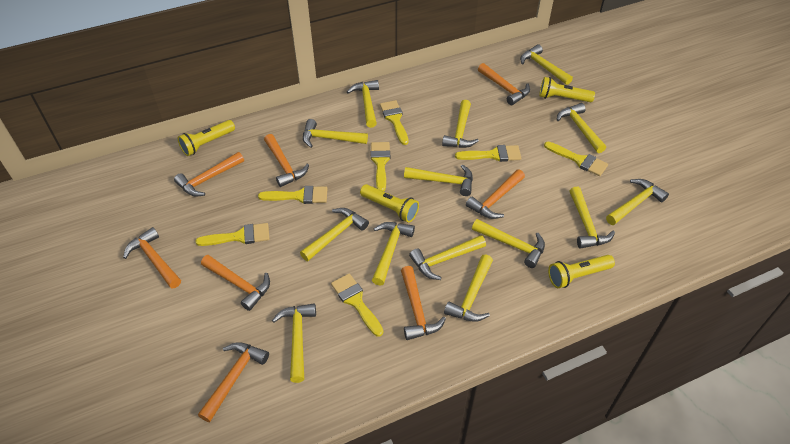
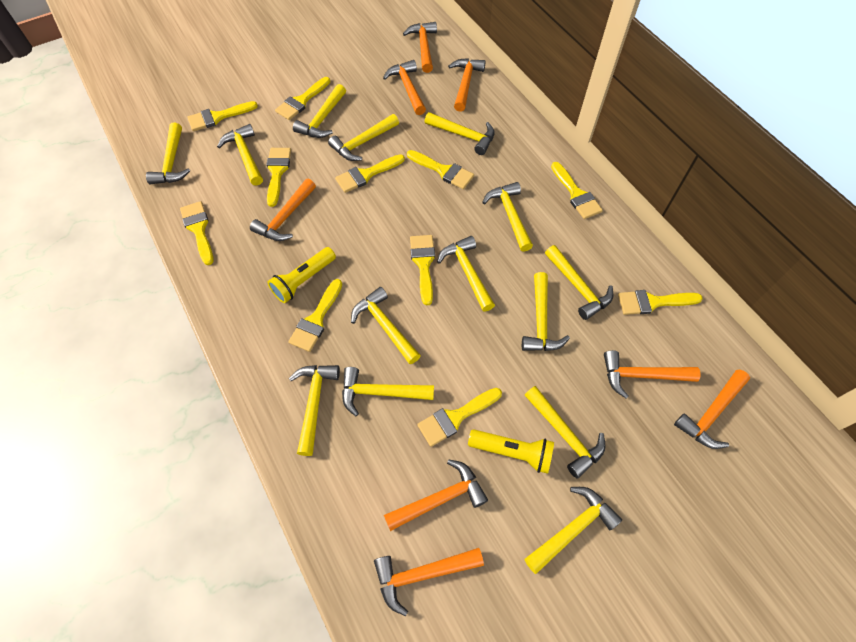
yellow brush: [196,223,270,246] [258,186,327,204] [331,273,383,337] [371,142,390,192] [380,100,409,145] [455,145,521,162] [544,142,608,176] = 7 -> [180,201,214,265] [187,101,258,131] [266,148,291,207] [275,77,330,120] [288,279,342,352] [335,154,405,193] [407,150,474,189] [410,235,435,305] [417,388,502,447] [551,162,603,219] [618,290,703,315] = 11
yellow flashlight: [178,120,235,156] [360,184,419,223] [539,77,595,102] [548,255,615,288] = 4 -> [268,247,336,303] [468,429,554,474] = 2

